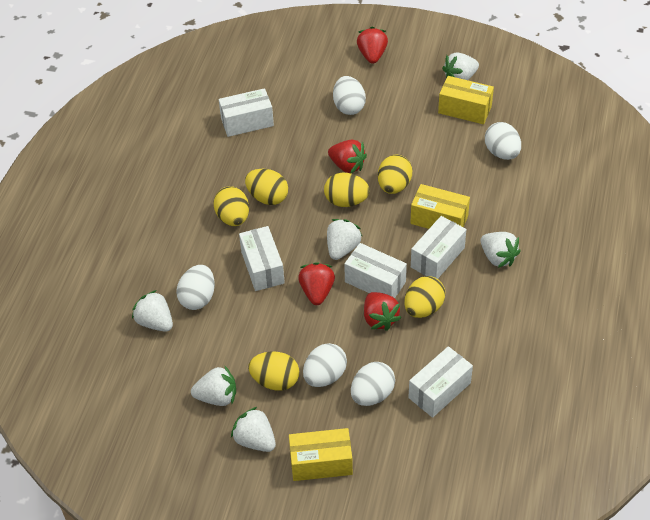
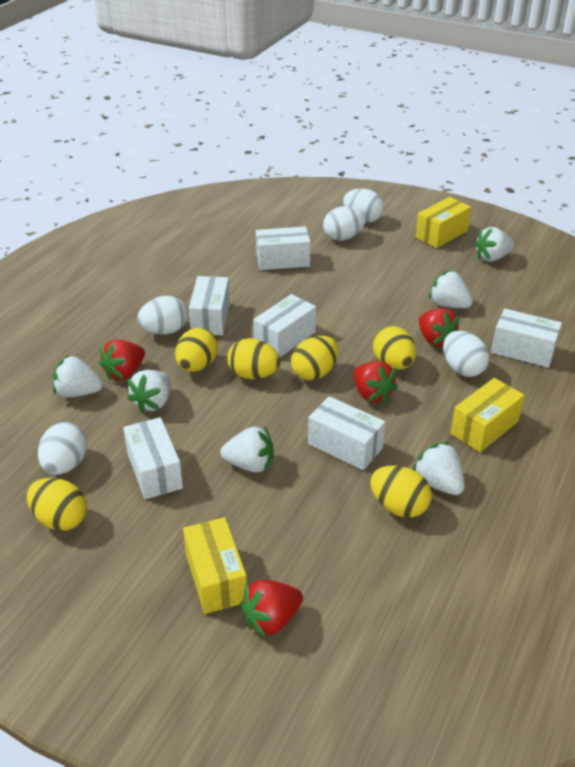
white box: [219,88,274,137] [239,226,285,291] [344,243,407,298] [408,346,473,418] [411,216,467,279] = 5 -> [123,417,183,499] [189,276,230,335] [253,294,316,357] [256,226,311,270] [308,396,385,470] [491,309,562,368] = 6

